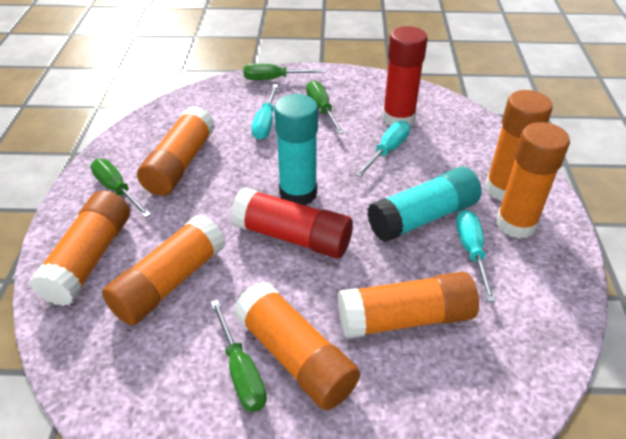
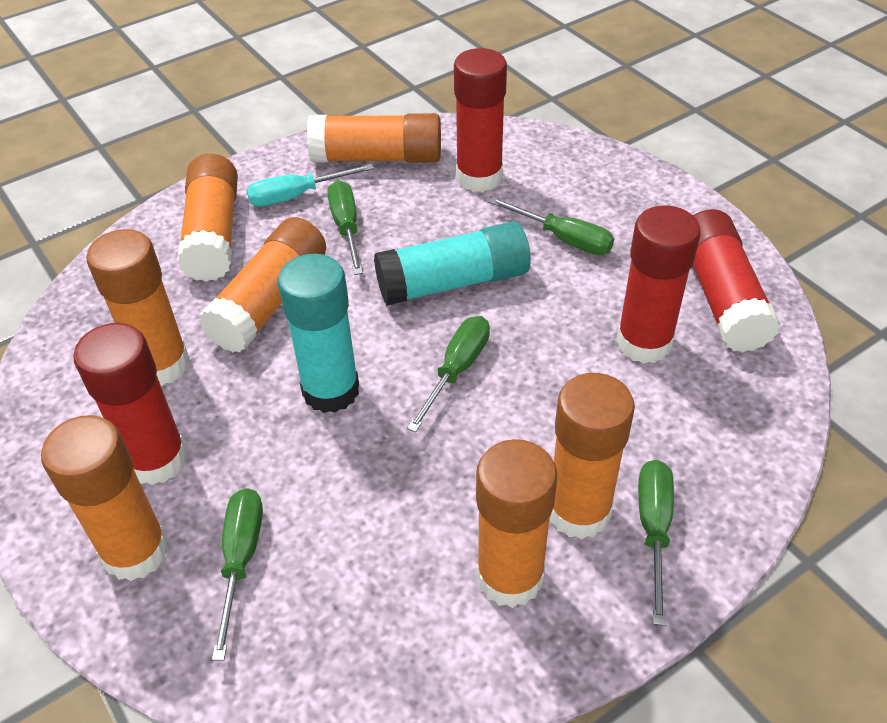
green screwdriver: [90,159,151,218] [211,300,267,412] [243,64,326,80] [306,80,344,134] = 4 -> [212,488,263,661] [327,180,363,275] [407,316,490,432] [489,197,614,255] [638,460,674,626] = 5
red glue stick: [230,187,353,258] [382,26,428,126] = 2 -> [73,323,188,485] [454,48,507,192] [616,205,700,364] [692,209,781,353] = 4
turquoise screwdriver: [251,84,278,140] [355,121,410,177] [456,210,496,302] = 3 -> [246,164,374,207] = 1

